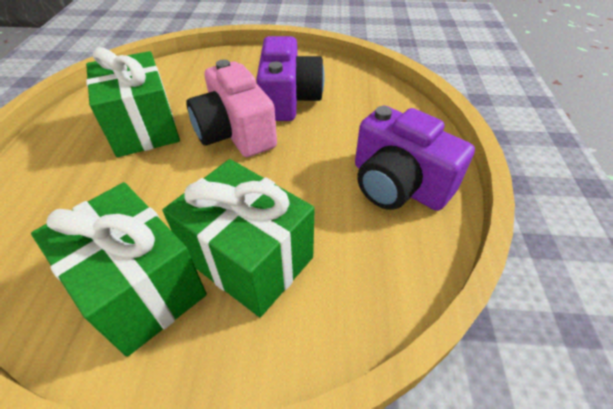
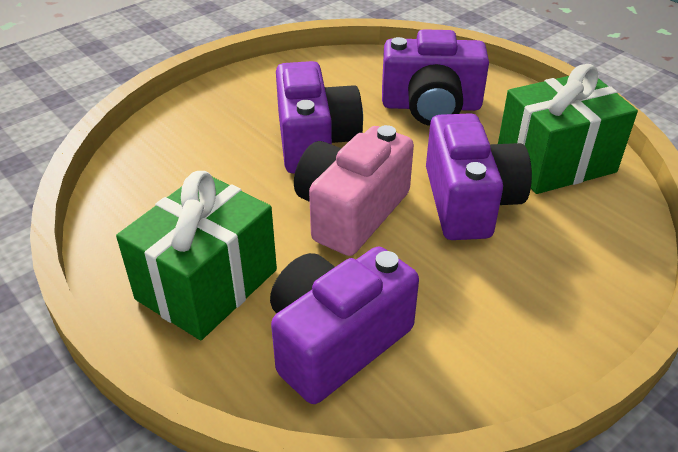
green gift: [31,182,207,357] [86,47,180,157] [163,159,315,317] = 3 -> [116,171,277,340] [498,64,638,194] = 2
purple camera: [256,36,324,121] [355,105,475,211] = 2 -> [270,247,419,404] [276,61,363,174] [382,29,489,126] [426,113,532,240] = 4

